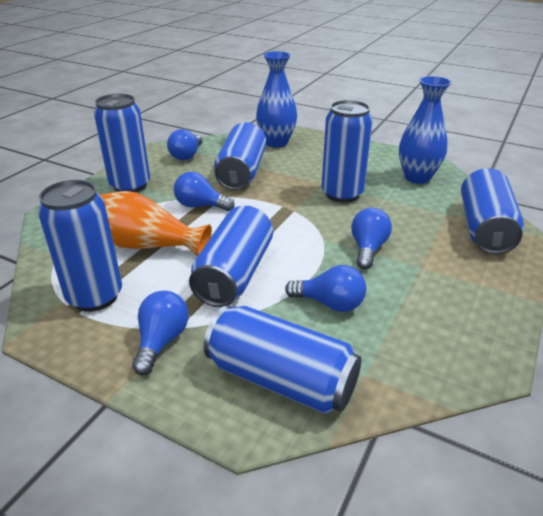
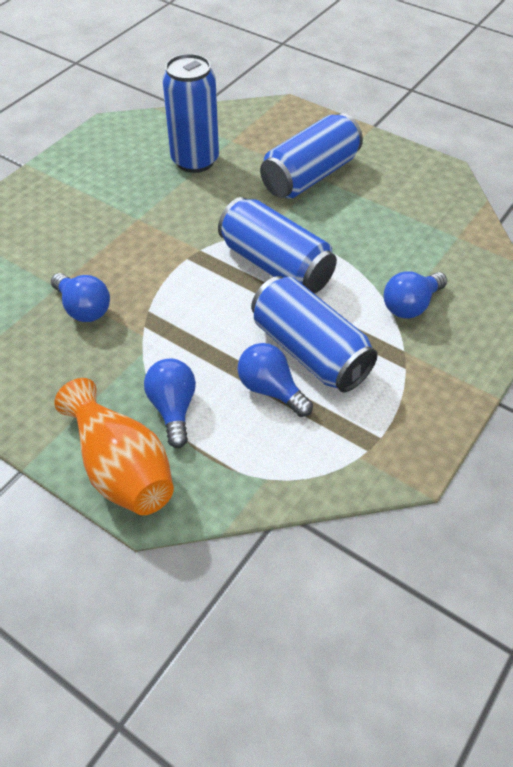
blue can: [38,180,122,312] [94,94,150,192] [189,206,273,307] [204,305,361,414] [214,122,266,190] [322,100,373,203] [461,168,524,254] = 7 -> [162,54,219,173] [218,197,337,293] [251,276,378,392] [260,113,363,199] = 4
blue light bulb: [132,291,189,375] [167,129,203,160] [174,172,235,211] [285,265,366,312] [351,208,392,269] = 5 -> [51,273,110,322] [144,359,196,448] [238,343,313,417] [384,271,447,318] = 4
blue vase: [256,51,297,148] [399,76,452,184] = 2 -> none = 0

